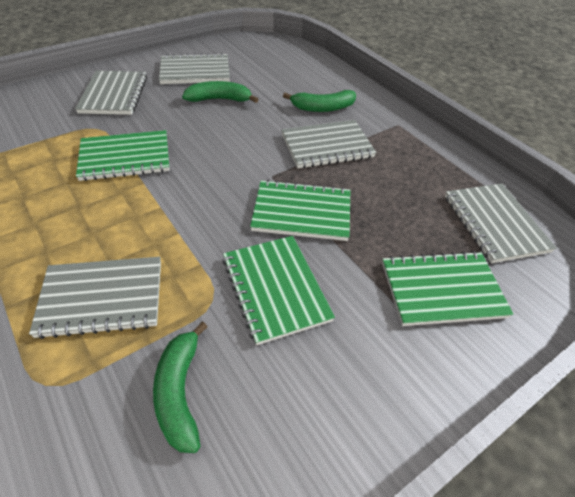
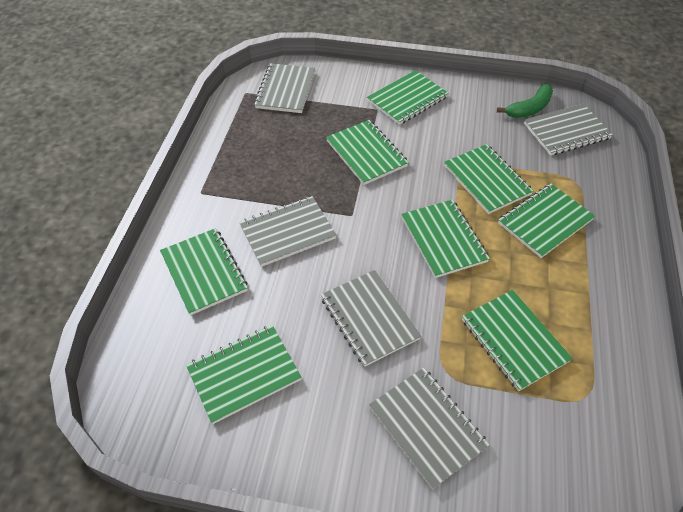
green banana: [153,321,208,453] [182,81,259,103] [283,90,356,112] = 3 -> [497,84,553,118] = 1
green notebook: [76,130,170,181] [223,236,335,345] [250,180,350,241] [382,251,513,326] = 4 -> [160,228,248,316] [186,325,302,424] [326,120,409,185] [367,70,449,125] [401,200,490,278] [444,144,533,214] [462,290,573,391] [498,183,595,258] = 8

